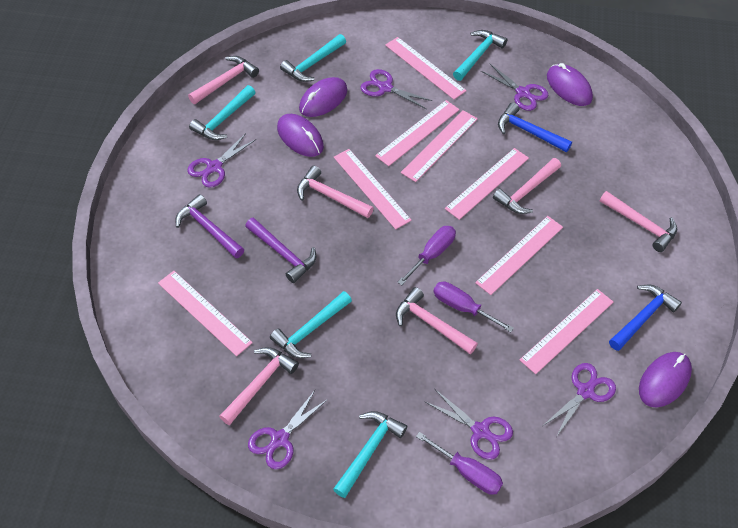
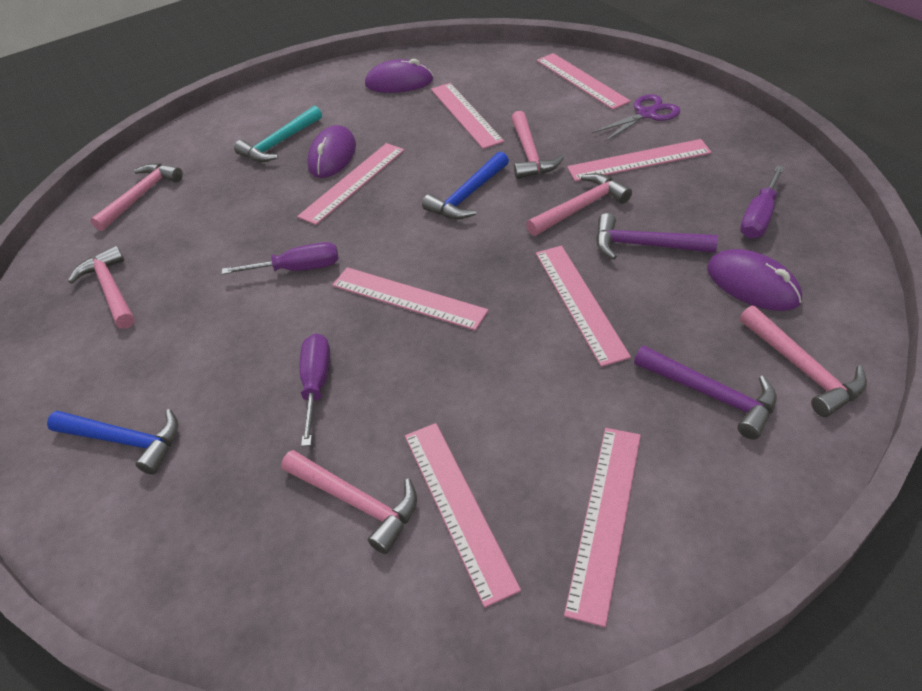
purple mouse: [277,114,324,157] [299,77,348,117] [547,63,593,106] [639,352,692,407] = 4 -> [307,125,356,178] [365,59,433,93] [707,249,802,311] = 3
purple scissors: [187,133,256,188] [248,390,328,469] [361,69,433,109] [425,389,513,460] [481,63,548,111] [544,363,616,437] = 6 -> [592,94,680,142] = 1
turquoise hammer: [189,85,256,140] [270,291,352,358] [280,34,346,82] [333,411,407,498] [453,30,507,81] = 5 -> [234,106,322,162] = 1

